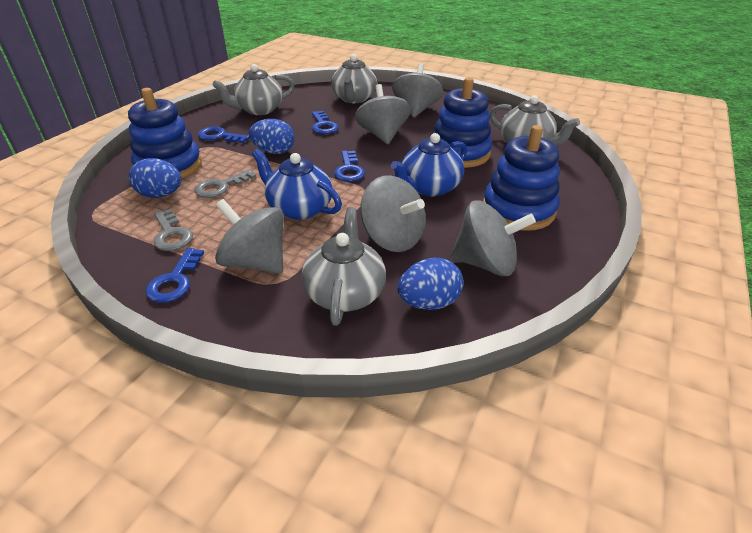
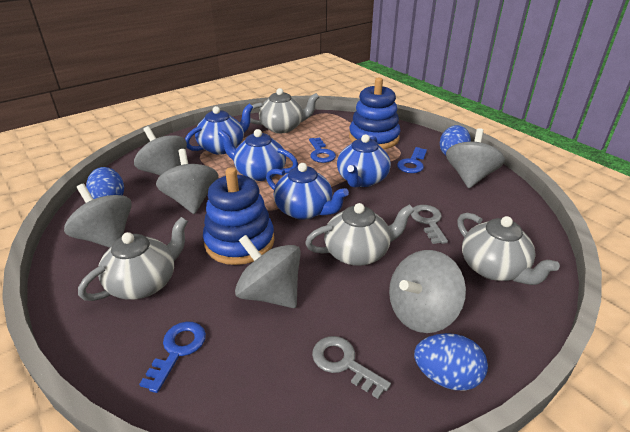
blue key: [146,248,204,303] [198,126,250,143] [312,111,338,134] [334,151,365,182] = 4 -> [139,322,206,393] [309,138,336,163] [397,147,427,173] = 3
blue stacking toy: [128,88,202,178] [433,77,492,168] [483,125,559,231] = 3 -> [203,167,274,265] [349,78,401,149] = 2
blue teapot: [252,149,342,220] [391,133,467,197] = 2 -> [185,104,253,155] [218,129,298,181] [266,163,349,220] [337,134,391,188] = 4
grey spinning top: [215,199,284,274] [355,84,411,144] [360,175,426,252] [392,63,443,118] [450,200,536,276] = 5 -> [64,184,132,248] [134,126,187,176] [156,149,218,214] [235,235,301,308] [389,250,466,333] [446,128,505,188] = 6

